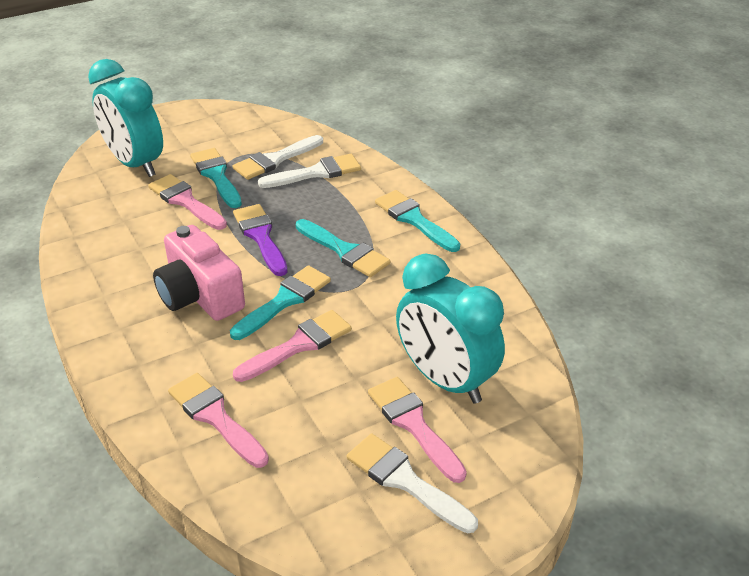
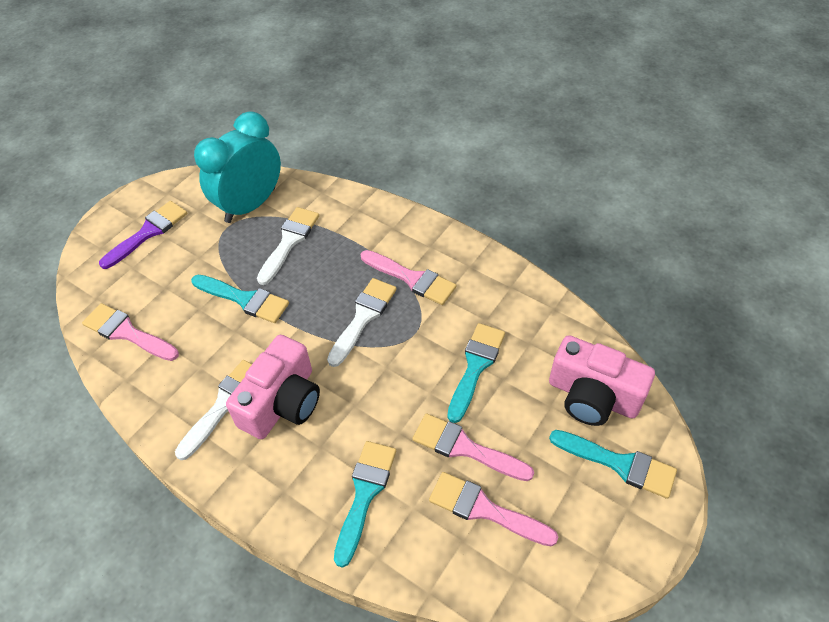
pink camera: [153,225,245,321] = 1 -> [226,335,320,439] [549,335,655,426] = 2
turquoise clock: [88,59,163,177] [396,253,505,404] = 2 -> [194,111,281,223] = 1

